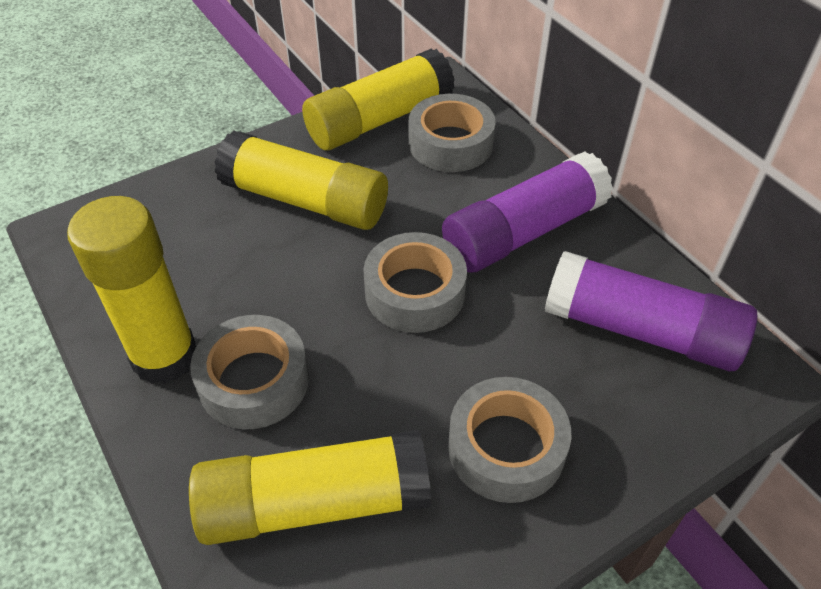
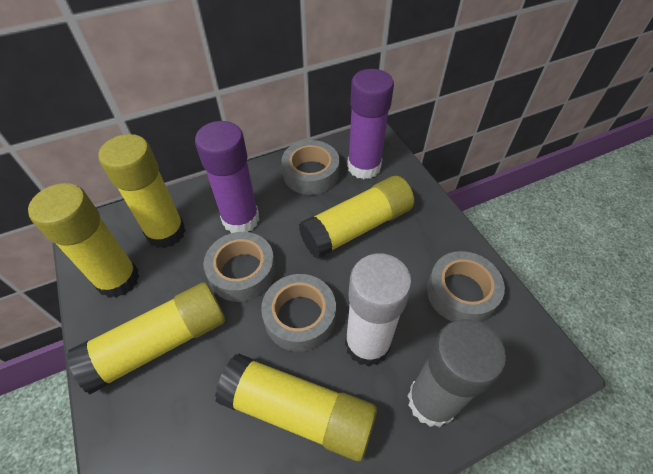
grey glue stick: none = 0 -> [408,319,506,427] = 1
white glue stick: none = 0 -> [345,254,412,366] = 1
yellow glue stick: [67,196,196,384] [189,430,431,545] [215,130,388,230] [302,49,455,150] = 4 -> [28,183,140,298] [67,282,225,395] [98,134,186,248] [215,353,377,461] [299,176,414,259] = 5

